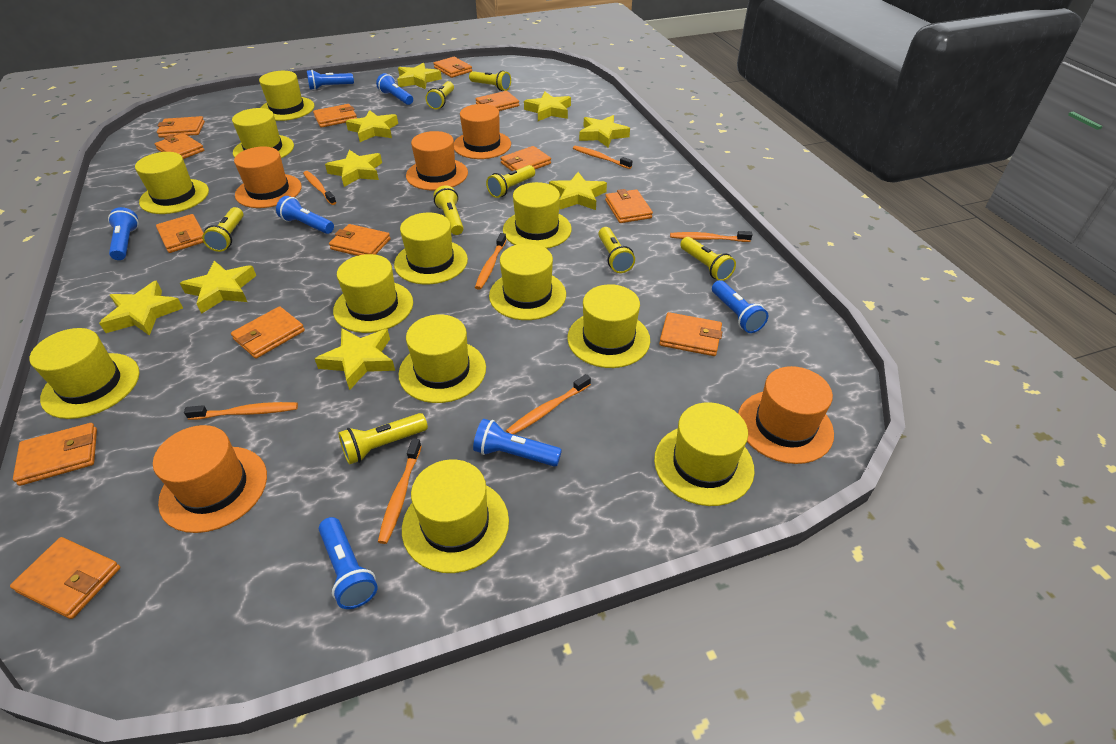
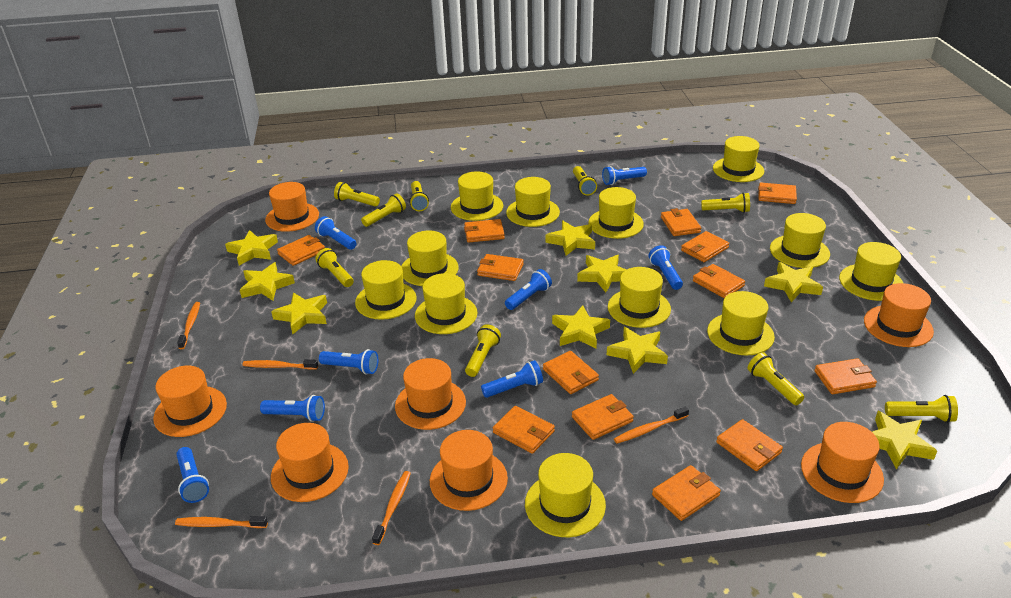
blue flashlight: [108,207,139,260] [276,196,334,234] [307,70,354,90] [319,517,378,609] [376,73,413,105] [473,419,562,467] [712,280,768,333] = 7 -> [176,447,209,503] [260,395,325,422] [315,216,357,250] [319,349,378,374] [481,360,543,398] [505,269,552,310] [602,166,647,185] [648,245,683,290] = 8
orange hat: [153,425,267,533] [234,146,302,208] [406,131,468,190] [454,104,511,159] [738,366,834,464] = 5 -> [153,366,227,437] [265,182,319,232] [271,423,349,502] [395,358,466,430] [430,430,508,511] [801,422,884,503] [864,283,934,347] = 7
orange toothbrush: [184,402,298,420] [303,171,336,205] [378,439,422,544] [475,233,506,290] [506,374,591,435] [573,146,633,169] [670,231,752,242] = 7 -> [175,516,268,528] [177,302,200,349] [242,359,318,370] [372,471,411,545] [614,406,689,444] = 5
yellow flashlight: [202,207,243,252] [338,413,428,465] [426,81,454,109] [433,185,464,235] [469,70,511,91] [486,165,535,198] [598,227,635,273] [680,237,736,281] = 8 -> [315,248,353,287] [334,182,380,207] [361,193,406,227] [409,181,429,211] [465,324,501,377] [573,166,597,196] [701,193,750,213] [748,352,804,405] [885,395,958,423] = 9

